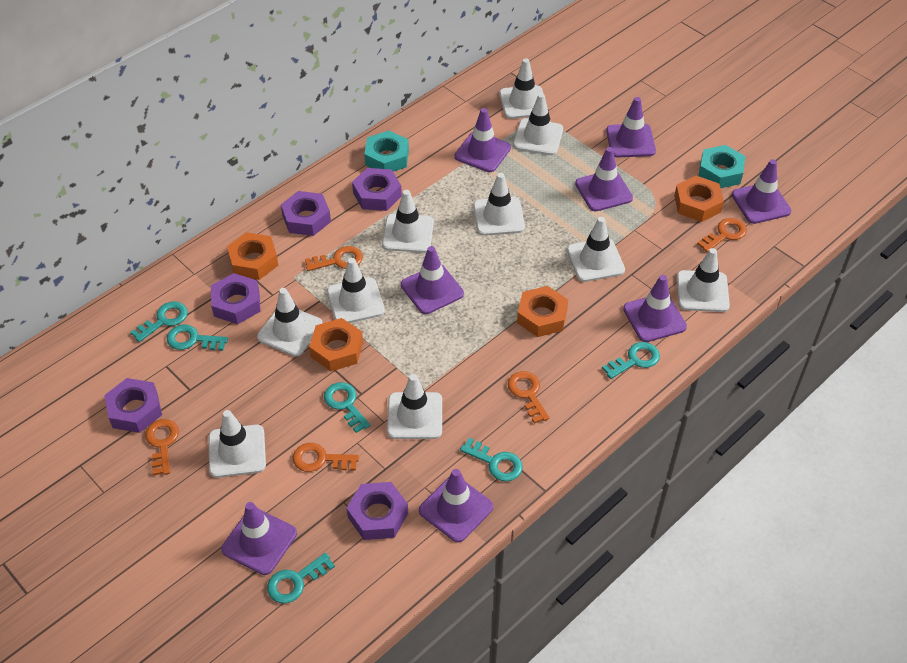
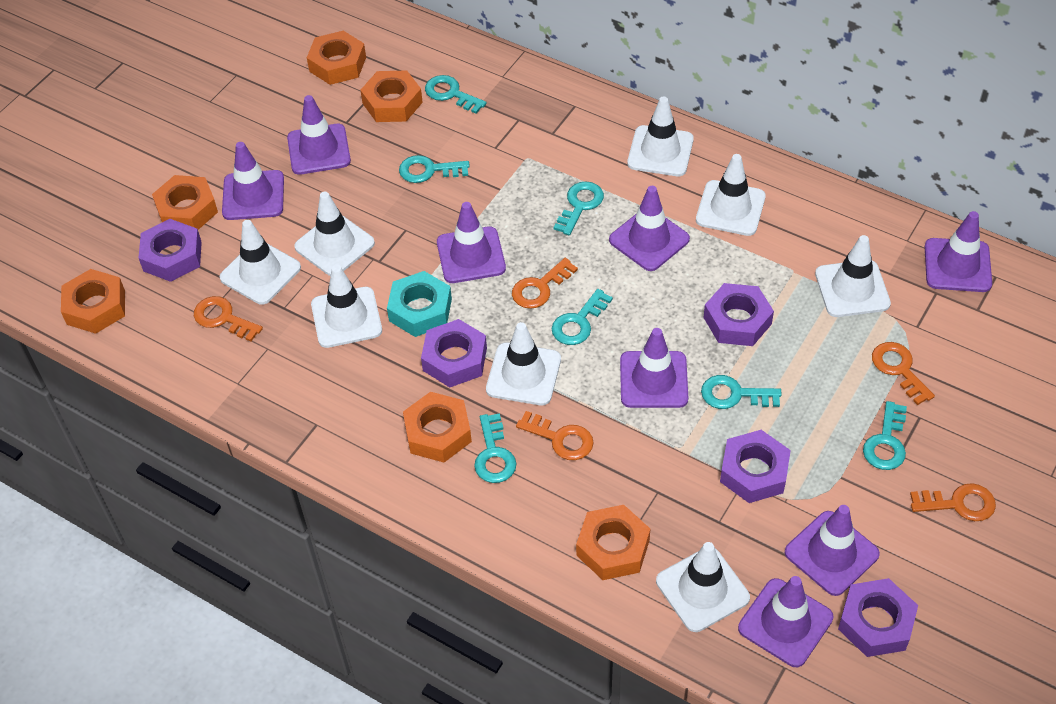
orange nut: [227,232,278,280] [309,318,363,371] [517,286,568,337] [674,176,724,222] = 4 -> [61,269,125,334] [152,175,218,230] [307,31,366,85] [360,70,423,122] [403,392,472,462] [576,505,650,580] = 6
turquoise key: [130,301,188,342] [167,324,228,351] [267,553,335,603] [324,382,370,433] [460,438,523,481] [602,342,660,379] = 6 -> [399,155,470,183] [425,75,487,114] [474,413,516,483] [551,289,613,345] [553,181,604,235] [701,375,782,409] [863,401,907,470] = 7
turquoise nut: [364,131,409,172] [698,145,746,188] = 2 -> [387,271,452,337] = 1
white traffic cone: [209,410,266,478] [257,288,323,357] [327,258,385,323] [382,190,434,253] [387,374,442,439] [473,173,525,236] [499,58,548,119] [513,93,563,155] [567,217,625,282] [677,248,730,312] = 10 -> [220,220,301,304] [294,192,375,276] [311,265,382,348] [486,322,561,405] [627,96,694,176] [656,542,750,632] [696,154,766,236] [815,235,891,317] = 8

